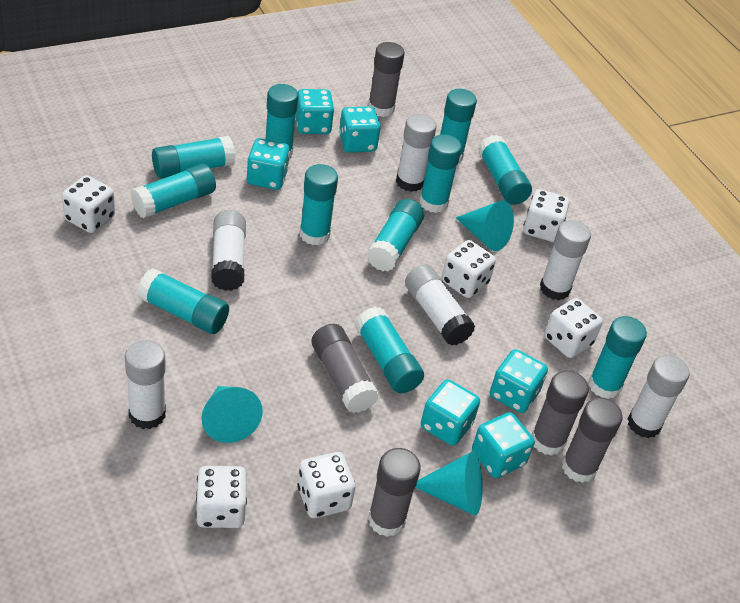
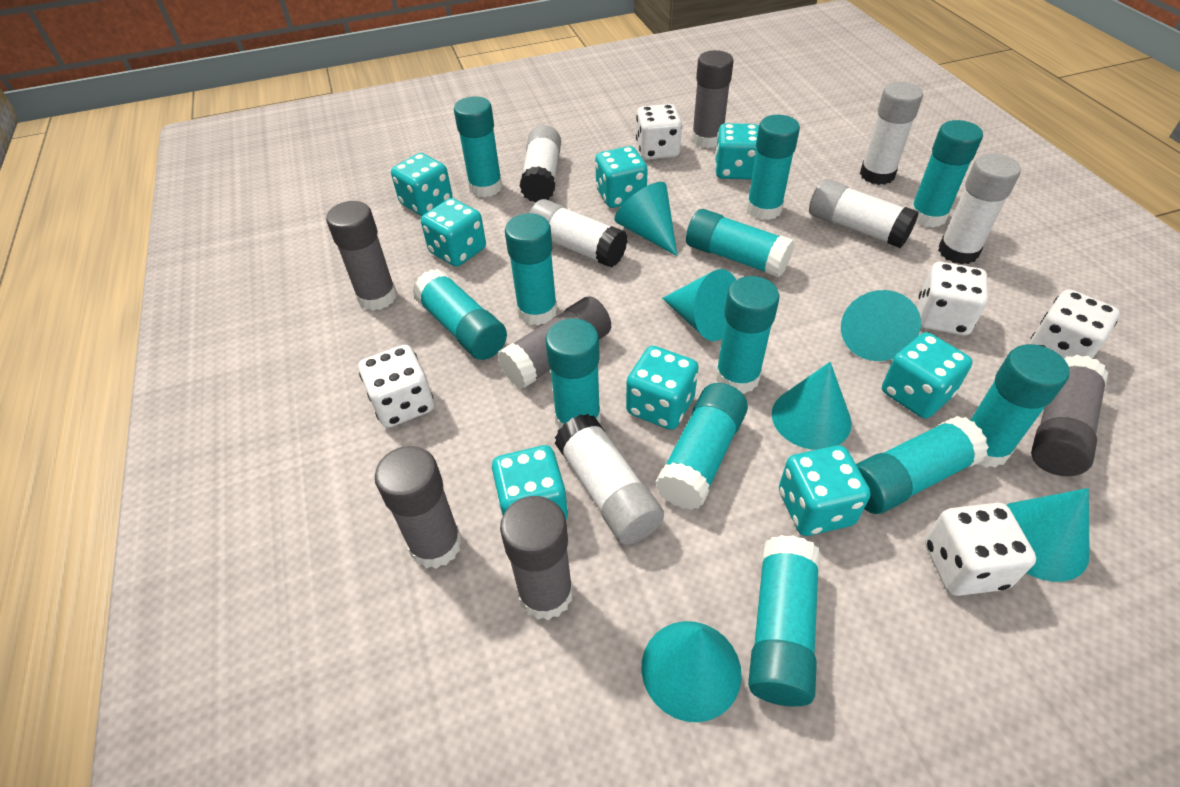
grey glue stick: [311,324,379,413] [368,42,405,117] [368,448,421,537] [531,370,589,456] [562,398,623,483] = 5 -> [326,201,397,311] [375,446,462,569] [498,297,611,389] [500,496,573,620] [692,50,734,148] [1031,355,1108,476] = 6
turquoise cone: [201,386,263,443] [415,451,483,516] [456,200,514,251] = 3 -> [614,182,677,256] [642,621,742,722] [662,269,736,341] [772,362,852,450] [841,290,921,361] [1007,488,1090,582] = 6
turquoise dice: [247,138,290,190] [296,89,334,134] [339,106,381,153] [421,379,480,446] [472,412,535,478] [490,349,548,413] = 6 -> [391,153,452,216] [421,198,486,267] [492,445,568,520] [595,146,648,208] [626,346,699,430] [715,123,759,180] [779,445,871,536] [882,332,973,419] = 8
turquoise glue stick: [131,163,216,219] [137,268,229,334] [152,136,236,179] [266,84,298,159] [300,164,338,246] [355,307,424,393] [367,199,424,271] [419,134,462,213] [440,89,477,163] [478,135,532,205] [589,316,647,399] = 11 -> [413,269,507,360] [454,96,503,197] [505,213,558,325] [545,318,601,429] [655,383,748,510] [686,209,795,277] [715,276,780,394] [746,115,800,220] [748,535,820,707] [856,416,989,514] [910,120,983,228] [970,344,1070,468] = 12
white dice: [62,175,115,233] [196,466,247,528] [297,452,355,518] [442,240,496,298] [523,189,569,242] [544,298,603,358] = 6 -> [358,345,434,428] [636,104,682,160] [918,262,988,335] [925,503,1036,596] [1029,289,1120,359] = 5

